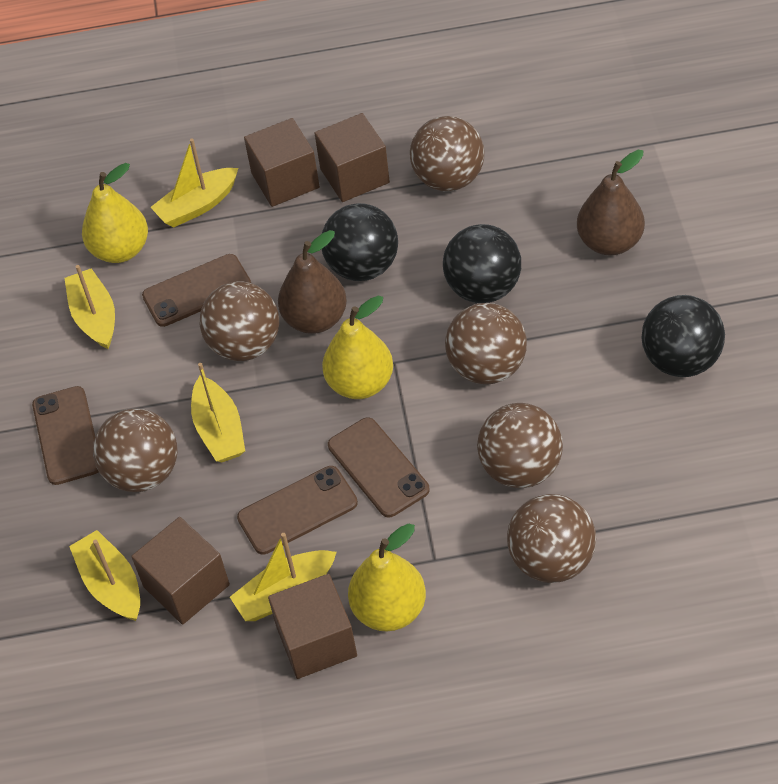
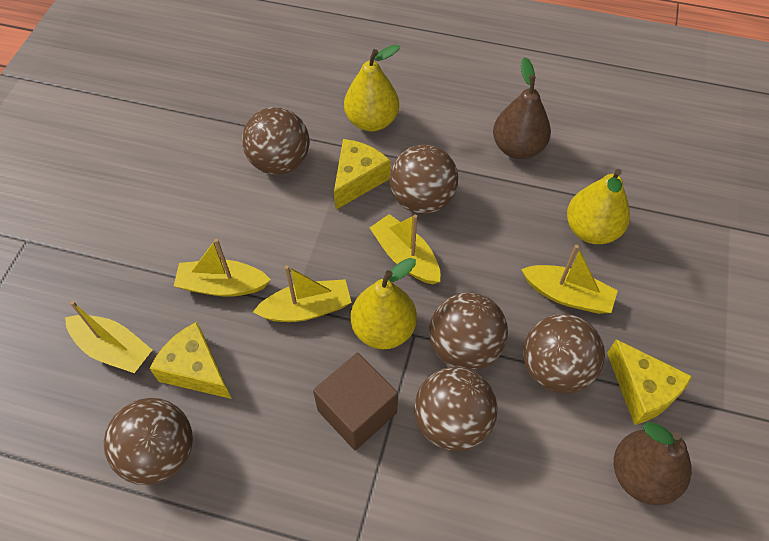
black ball: [322,203,398,281] [443,224,521,303] [642,295,725,377] = 3 -> none = 0
brown cube: [131,517,230,625] [244,118,320,207] [268,574,357,679] [315,113,390,202] = 4 -> [313,352,398,451] = 1
brown phone: [32,386,99,485] [142,254,251,327] [237,466,358,555] [328,417,430,517] = 4 -> none = 0
yellow cheese: none = 0 -> [149,322,232,399] [334,139,390,210] [607,339,692,425] = 3

